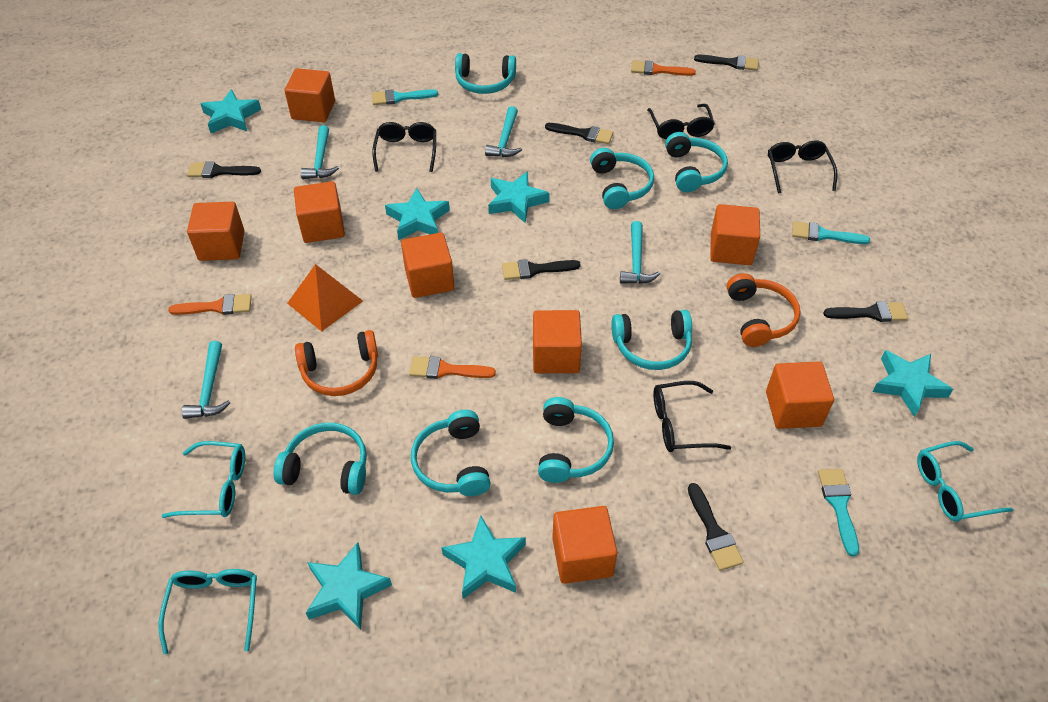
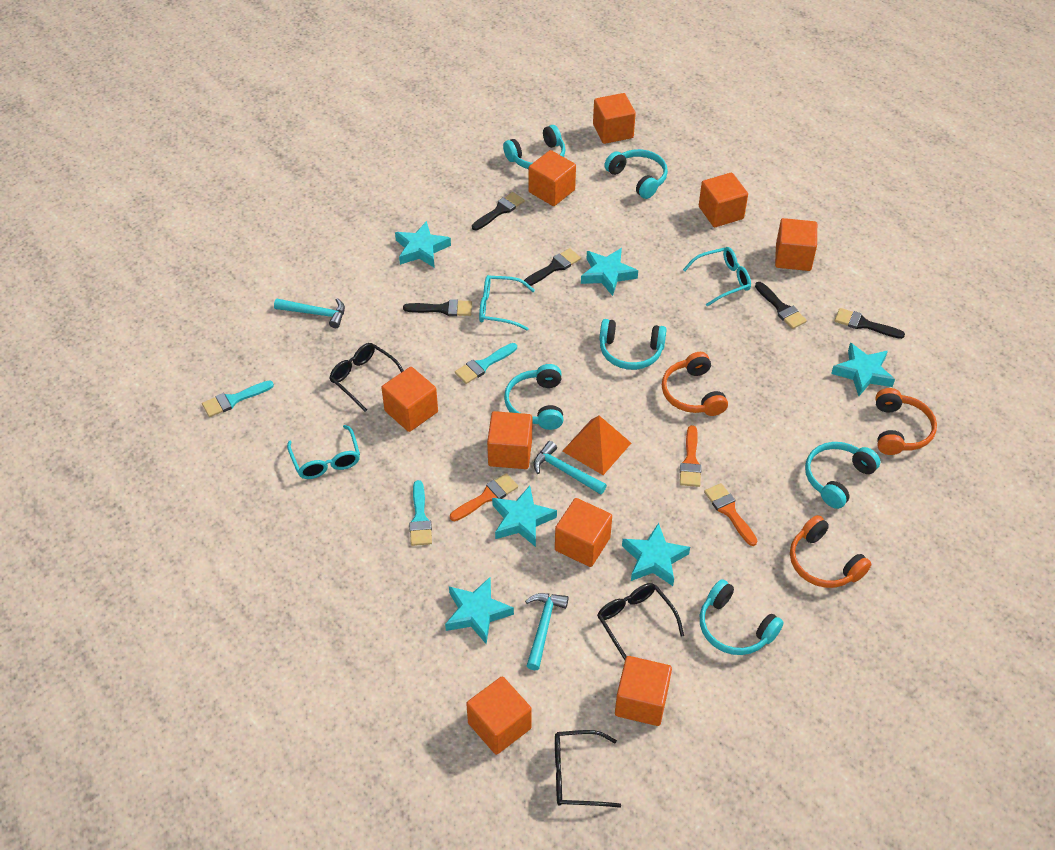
black brush: [187,161,261,178] [502,259,581,280] [545,123,613,144] [688,483,743,571] [694,55,759,71] [823,301,908,322] = 6 -> [403,299,472,316] [472,192,525,230] [524,248,581,286] [755,282,807,329] [834,308,905,339] = 5
black glasses: [372,122,436,172] [647,104,715,139] [653,381,731,452] [768,140,838,194] = 4 -> [330,343,404,412] [555,730,621,808] [597,583,684,660] = 3
orange cube: [187,202,245,261] [284,68,335,122] [294,181,345,243] [401,233,454,298] [533,310,582,373] [552,506,617,584] [710,204,760,265] [766,361,834,429] = 8 -> [381,367,438,432] [466,676,532,755] [487,411,532,469] [529,150,576,206] [555,498,612,567] [593,93,636,144] [615,656,672,726] [699,173,748,227] [775,218,817,271] = 9
orange headphones: [295,330,378,396] [727,273,800,347] = 2 -> [662,352,728,416] [790,515,871,588] [876,388,937,455] = 3
turquoise hammer: [182,341,230,419] [301,125,339,179] [485,106,522,157] [620,221,660,284] = 4 -> [274,298,345,328] [525,593,569,670] [533,441,607,495] = 3
turquoise headphones: [274,423,367,495] [411,410,491,496] [455,53,516,94] [538,397,614,483] [590,148,654,209] [611,310,692,370] [665,132,728,192] = 7 -> [503,125,565,169] [504,364,563,430] [599,319,667,370] [604,149,668,199] [700,579,784,655] [805,442,881,509] = 6

